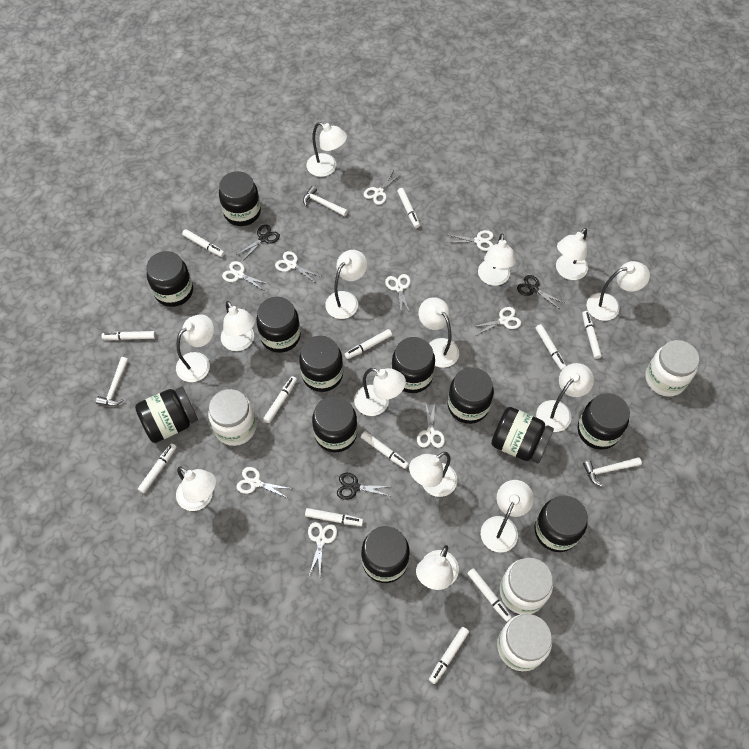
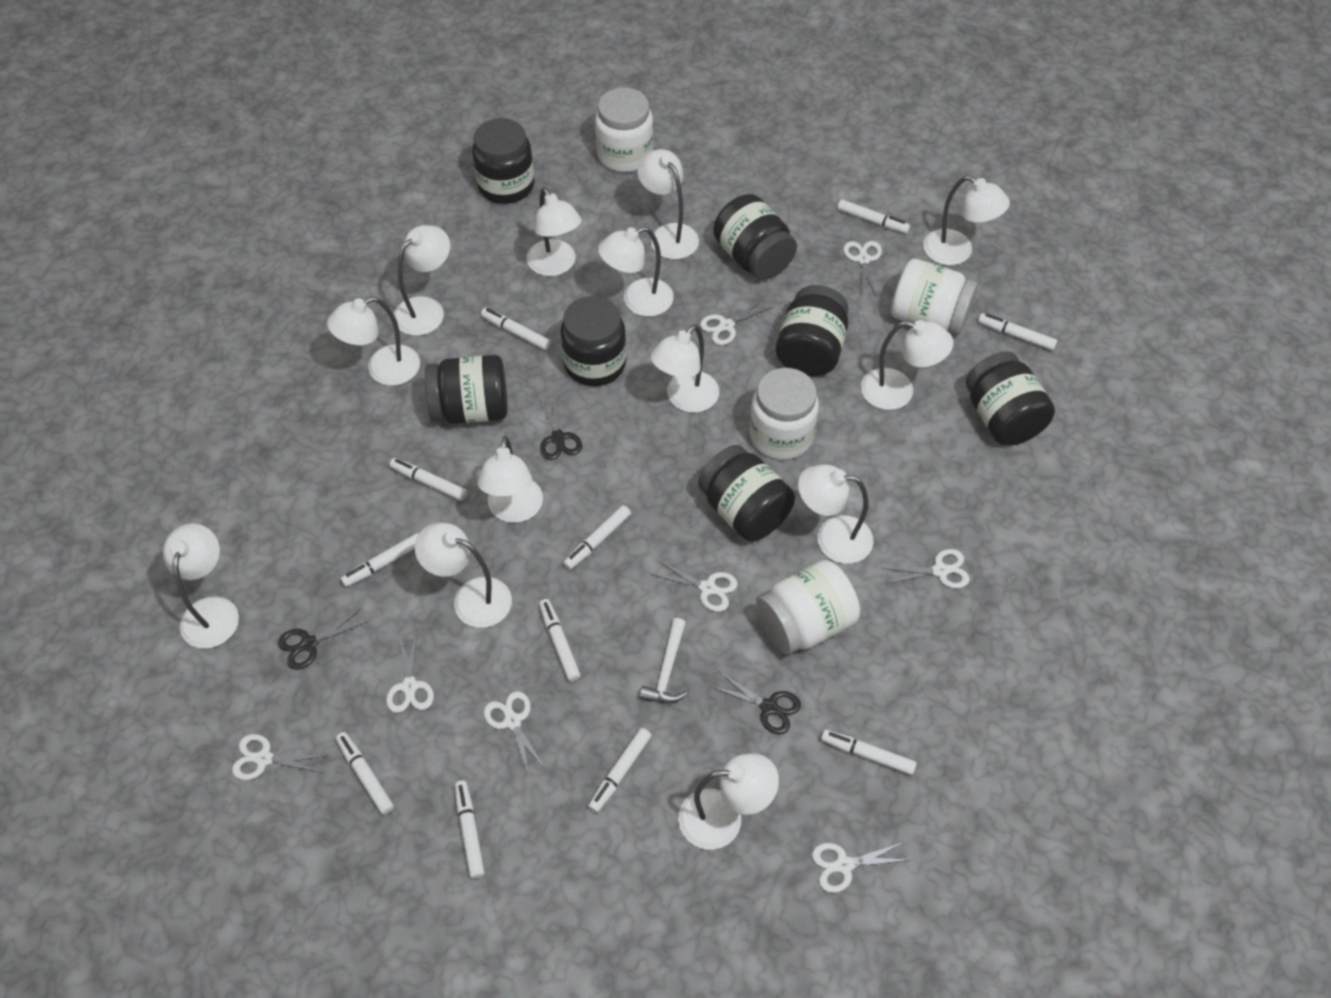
black jar: [135,387,198,443] [146,251,193,307] [219,171,261,226] [256,297,301,353] [299,336,343,392] [312,396,357,452] [361,526,409,583] [391,337,435,393] [448,367,494,424] [491,407,554,464] [534,495,588,552] [578,393,630,450] = 12 -> [425,355,508,424] [472,118,535,204] [561,296,627,386] [698,445,795,541] [713,194,797,280] [776,285,849,377] [966,352,1055,446] = 7
white hammer: [96,357,128,406] [303,186,348,217] [583,457,642,486] = 3 -> [639,618,687,703] = 1
white lamp: [176,314,214,382] [176,466,216,511] [221,301,255,351] [306,122,347,177] [325,250,367,319] [354,368,406,416] [409,452,457,497] [416,545,459,590] [419,297,459,368] [478,234,516,286] [481,480,534,553] [536,363,594,432] [556,228,588,280] [587,261,650,321] = 14 -> [163,523,239,648] [327,297,420,386] [394,225,450,336] [415,523,512,628] [477,436,543,523] [527,187,582,276] [598,227,674,317] [637,149,699,259] [650,325,719,413] [678,753,779,850] [798,464,874,564] [861,320,954,410] [923,176,1010,265] = 13
white marker: [101,331,156,340] [138,443,176,493] [182,229,225,257] [263,376,297,423] [305,508,363,526] [344,329,392,359] [361,431,409,469] [397,188,420,228] [429,627,469,684] [467,568,512,622] [535,324,566,370] [582,311,602,359] = 12 -> [336,732,394,815] [341,533,418,587] [390,458,467,501] [455,781,485,879] [481,308,551,350] [539,599,581,682] [563,505,631,570] [588,728,651,813] [821,730,917,775] [837,199,910,234] [978,313,1057,350] = 11
white scissors: [222,261,268,290] [236,467,292,498] [275,251,321,282] [308,522,337,575] [364,172,401,205] [385,274,411,315] [417,400,445,448] [448,230,494,251] [472,307,521,335] = 9 -> [232,734,328,780] [386,632,434,713] [484,691,545,776] [651,560,738,612] [700,298,772,345] [812,842,908,893] [844,241,882,297] [882,549,970,588] = 8

